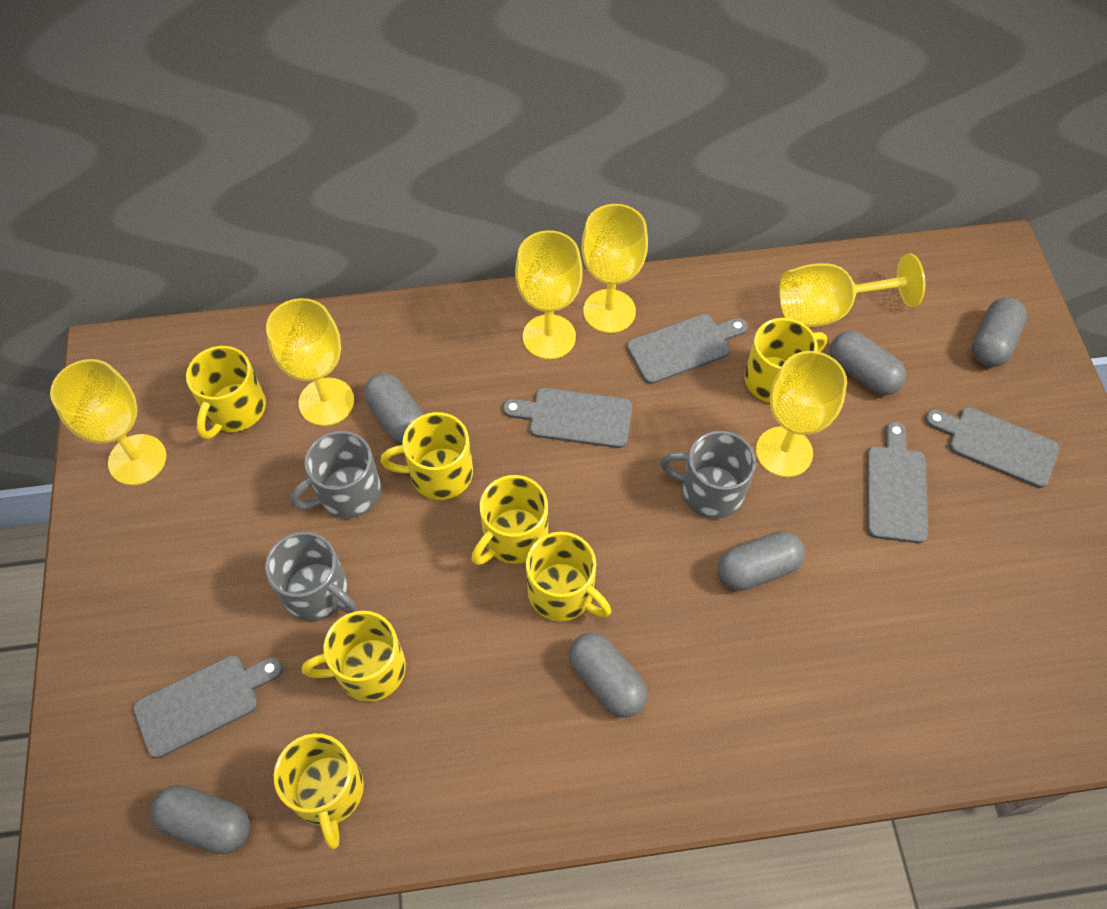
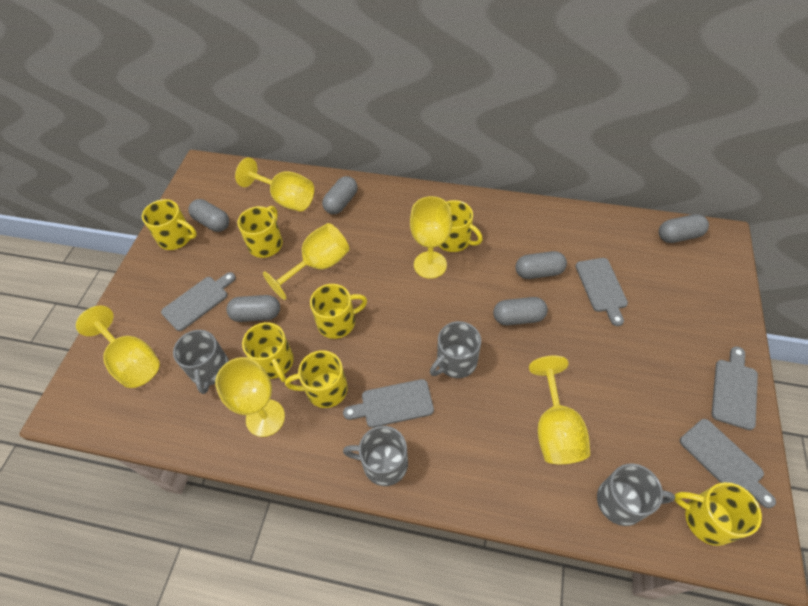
grey mug: [265,532,357,621] [290,431,381,519] [660,431,756,519] = 3 -> [173,330,229,394] [343,426,408,486] [430,321,481,378] [597,464,675,526] = 4

